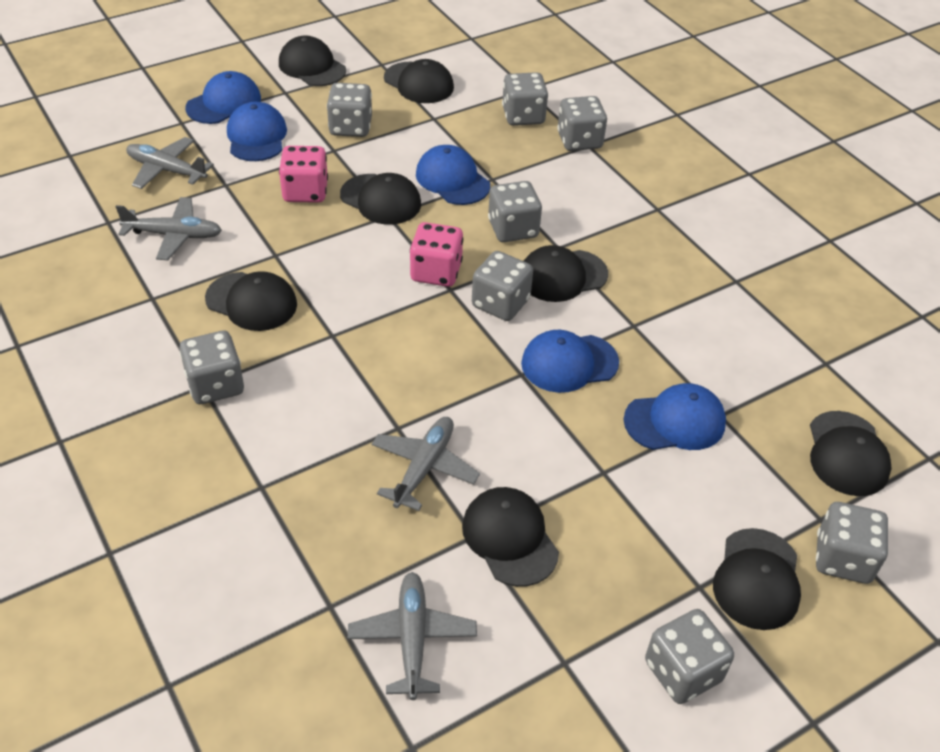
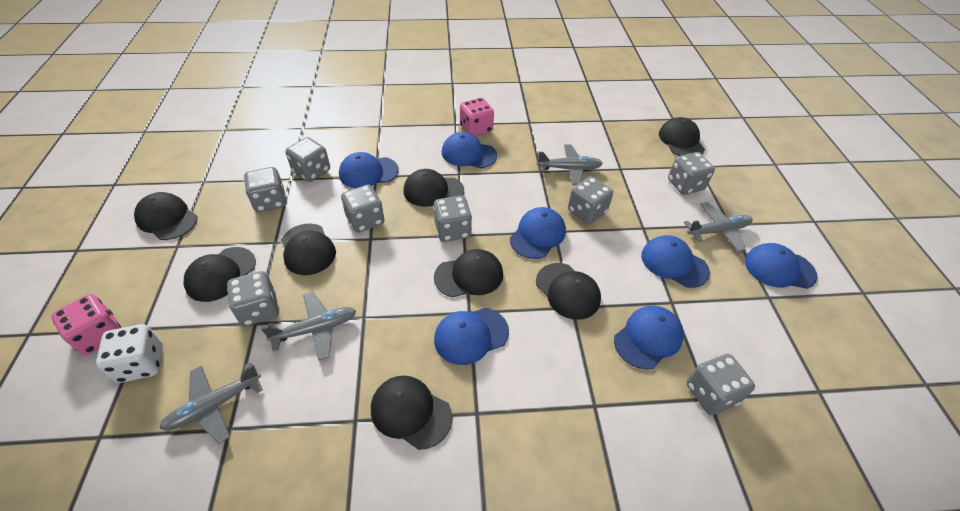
blue cap: [185,71,261,124] [227,102,287,161] [416,145,490,205] [521,330,619,393] [624,383,726,450] = 5 -> [339,152,399,188] [434,308,509,365] [442,132,497,168] [510,207,566,259] [614,305,684,369] [641,235,710,288] [745,243,818,289] = 7
white dice: none = 0 -> [96,324,163,383] = 1

